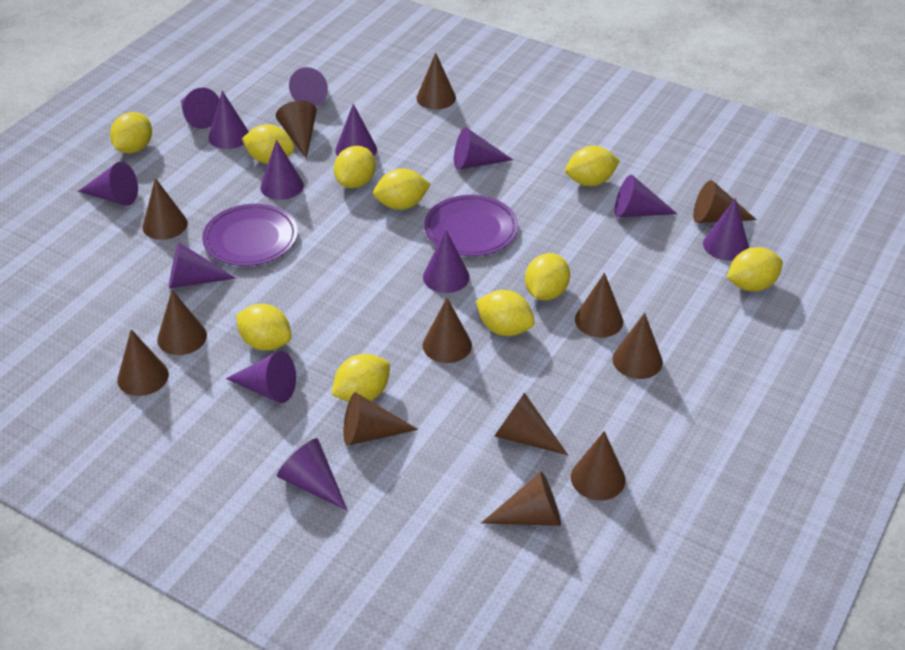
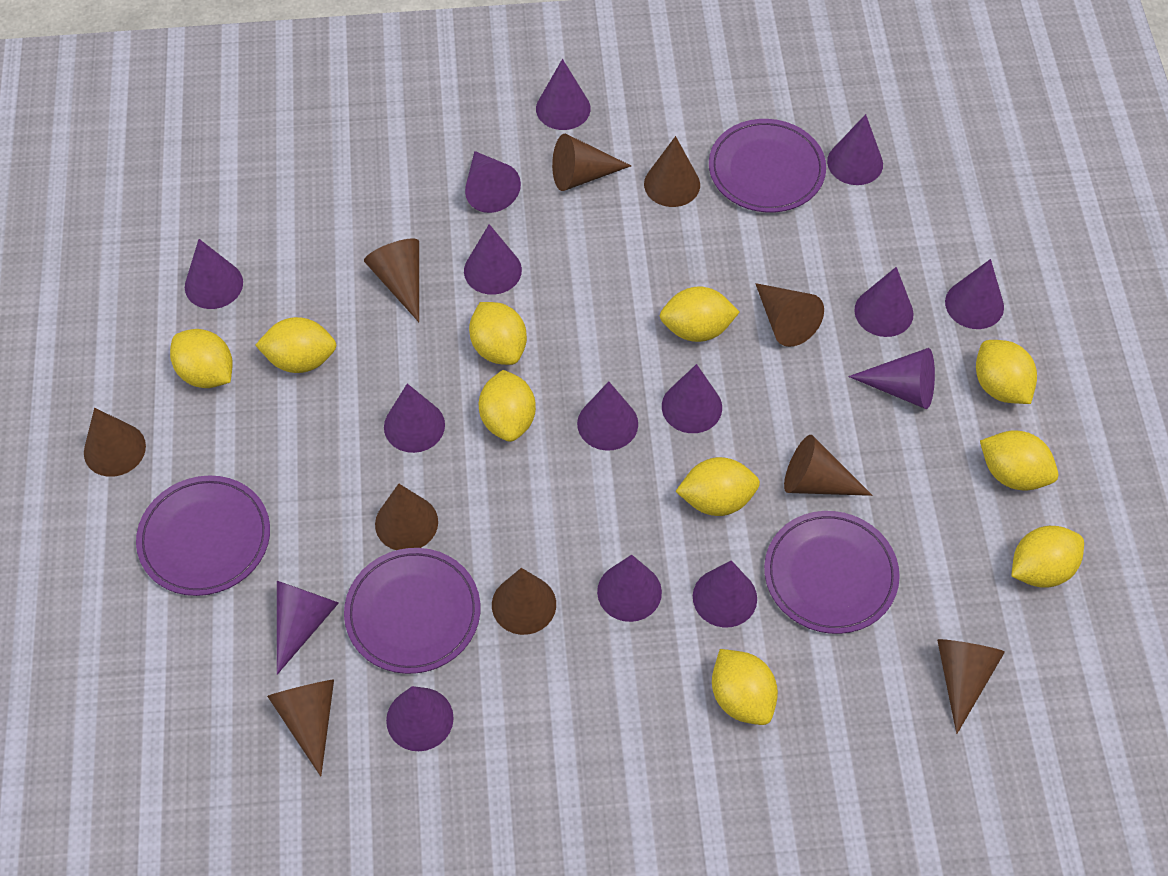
brown cone: [117,329,169,396] [143,178,188,240] [157,290,207,355] [276,101,317,159] [343,393,418,446] [416,52,456,109] [423,298,472,363] [481,471,561,526] [495,392,568,455] [571,431,626,501] [575,273,623,338] [612,313,663,379] [693,180,757,223] = 13 -> [84,408,146,477] [267,679,334,776] [364,238,419,322] [375,484,438,550] [492,568,556,635] [552,134,631,191] [644,136,700,207] [755,283,824,347] [784,435,872,496] [937,639,1005,734] = 10
purple cone: [78,162,138,206] [169,242,236,288] [181,87,219,129] [208,91,249,149] [226,351,296,403] [260,139,304,200] [277,438,348,511] [289,67,328,106] [335,104,377,156] [423,230,470,293] [454,127,513,170] [615,175,677,217] [703,198,749,261] = 13 -> [185,239,243,309] [277,581,339,675] [384,384,445,453] [386,686,454,751] [464,224,522,295] [465,151,521,213] [536,59,591,130] [577,381,638,451] [597,555,662,622] [662,364,722,433] [693,560,757,628] [827,114,883,185] [848,348,935,409] [854,267,913,337] [945,259,1004,329] = 15
purple plate: [202,204,298,266] [424,195,518,256] = 2 -> [136,475,270,596] [344,548,480,674] [709,119,826,213] [764,511,900,634] = 4

